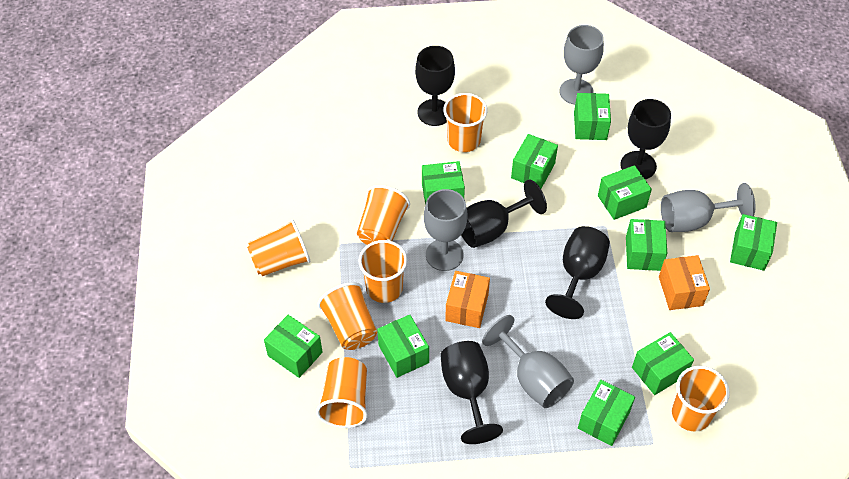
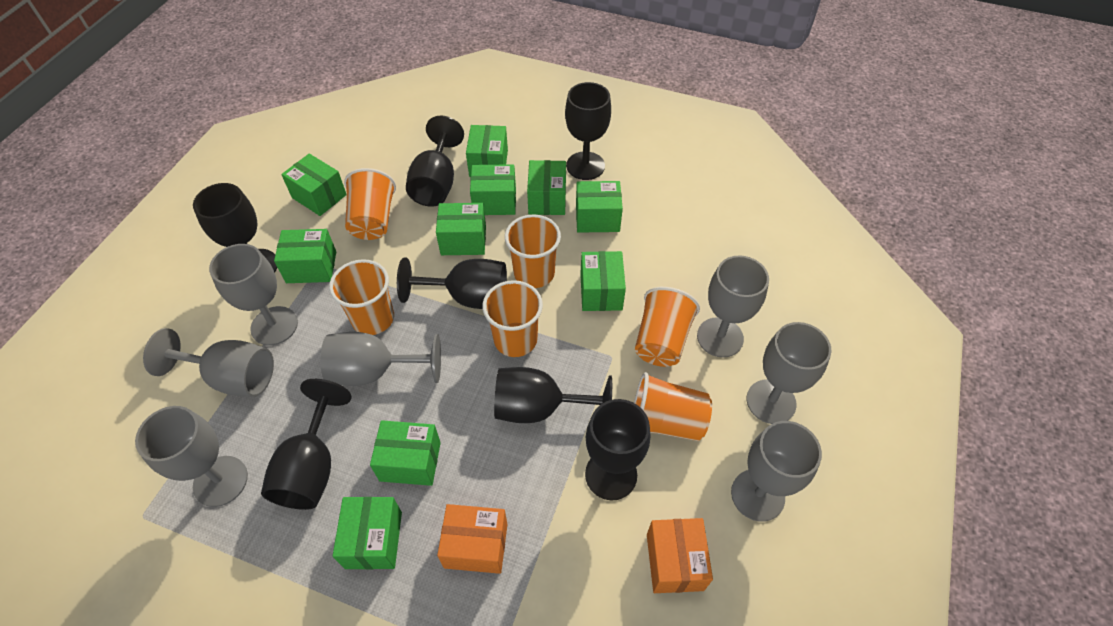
black goblet: [415,46,455,126] [441,341,503,444] [461,179,547,248] [545,226,610,319] [620,99,671,179] = 5 -> [193,183,277,273] [261,379,351,510] [397,258,507,309] [406,115,464,207] [494,367,612,423] [565,82,611,180] [585,399,650,500] = 7
grey goblet: [424,189,468,271] [482,315,574,408] [559,25,604,105] [661,183,755,232] = 4 -> [135,406,248,507] [143,328,274,397] [209,244,298,346] [321,332,441,386] [697,255,769,358] [731,421,822,522] [747,322,832,424] = 7
orange cup: [247,219,310,276] [316,357,368,428] [318,282,377,350] [357,185,410,245] [358,240,407,303] [443,93,488,152] [672,366,730,431] = 7 -> [329,259,394,335] [344,168,396,240] [482,280,543,357] [505,214,561,288] [634,372,712,441] [635,287,700,367] = 6

